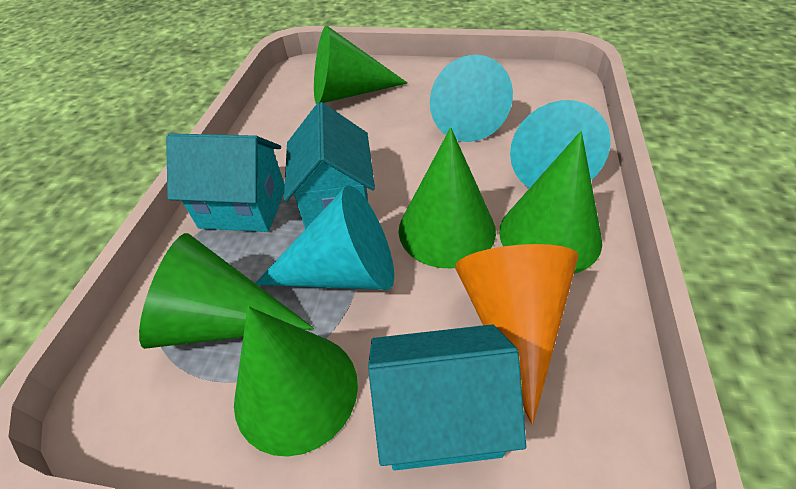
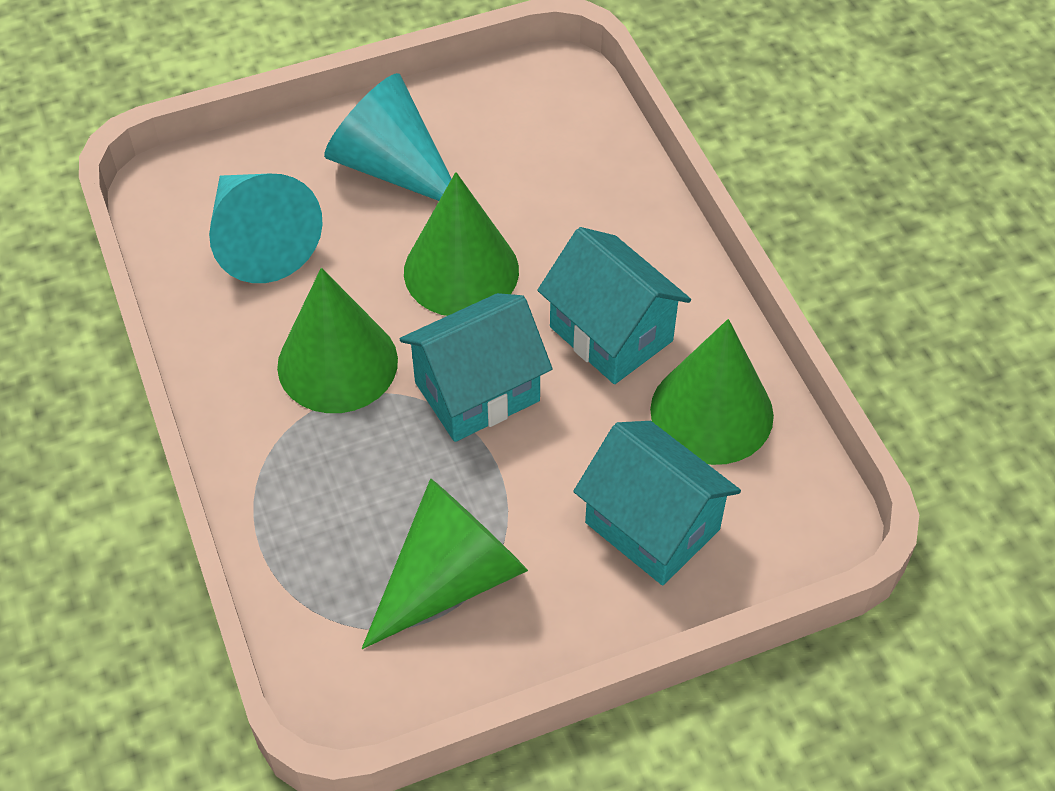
green cone: [139,233,314,349] [234,306,358,457] [314,26,407,104] [398,128,496,268] [499,131,602,274] = 5 -> [277,268,398,413] [362,478,528,649] [404,172,519,316] [650,319,774,465] = 4
orange cone: [455,244,579,425] = 1 -> none = 0
turquoise cone: [255,185,394,290] [430,55,513,142] [510,100,611,188] = 3 -> [209,174,323,283] [324,73,452,201] = 2

